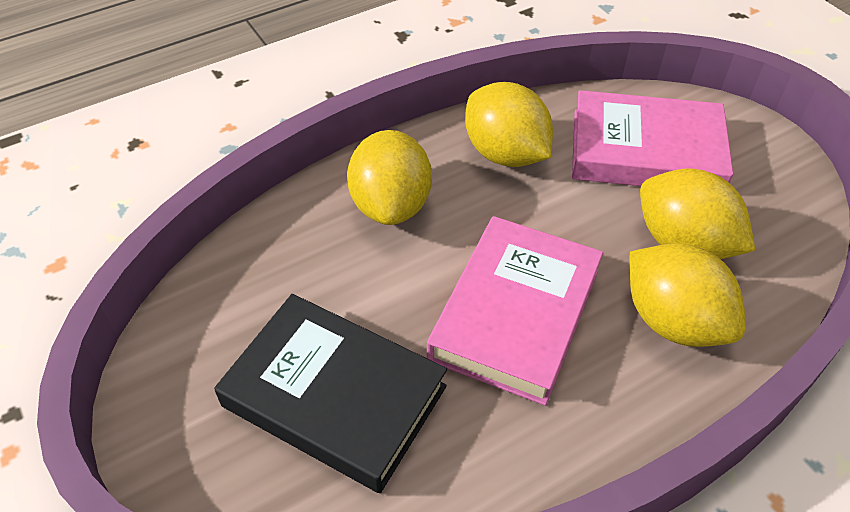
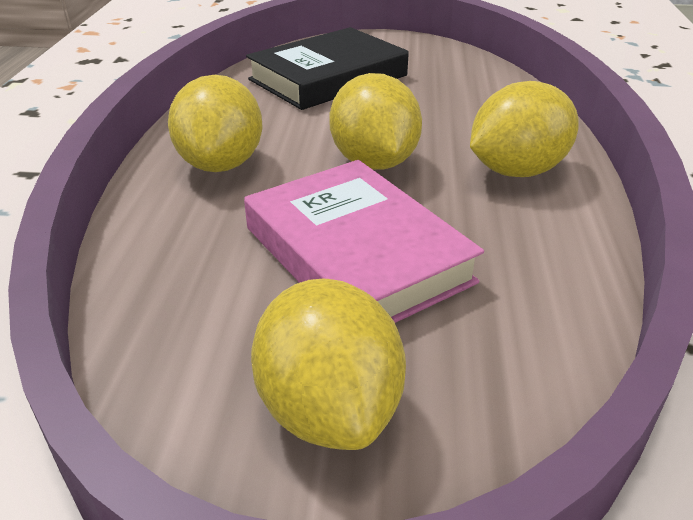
pink book: [427,216,603,406] [572,90,733,186] = 2 -> [244,160,484,323] = 1

